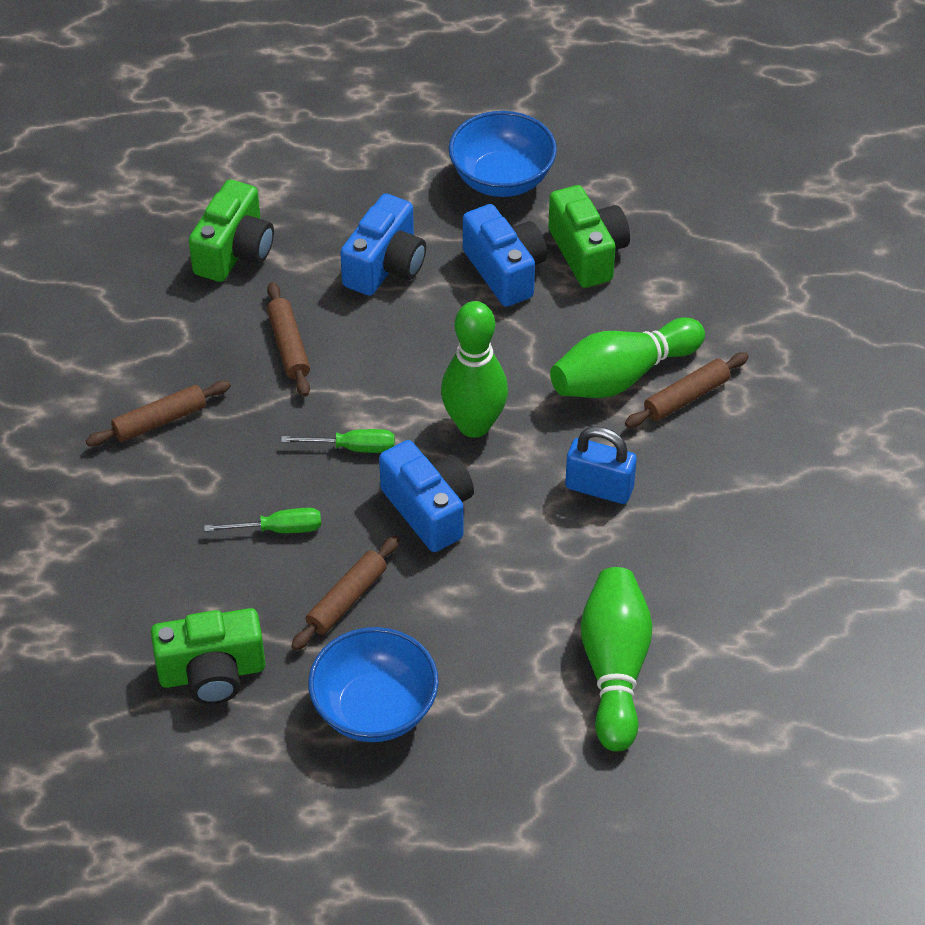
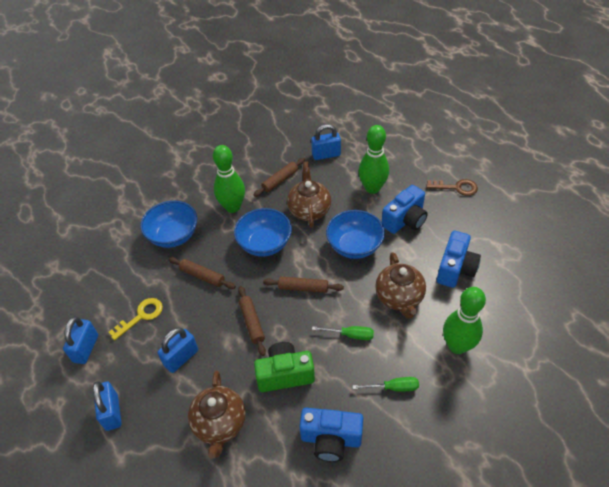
blue bowl: [308,627,439,742] [449,111,557,197] = 2 -> [140,200,197,248] [234,208,292,257] [326,210,385,259] = 3
blue padlock: [565,426,637,504] = 1 -> [63,317,98,364] [93,381,121,431] [158,328,198,373] [311,124,341,160] = 4
brown key: none = 0 -> [426,179,478,196] = 1
brown teapot: none = 0 -> [188,371,246,459] [287,162,331,228] [375,252,426,319] = 3
green camera: [151,608,265,704] [189,179,274,282] [548,185,630,288] = 3 -> [254,342,315,392] = 1
yellow key: none = 0 -> [109,298,163,340] = 1

